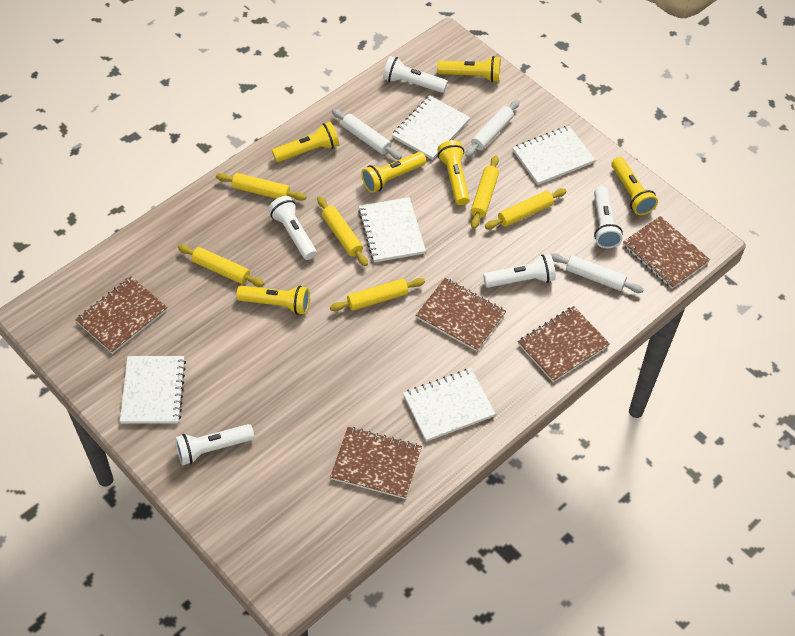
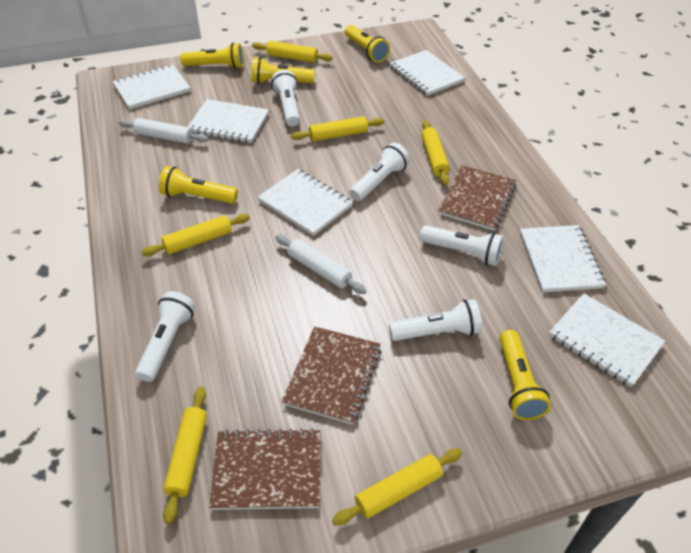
brown notebook: [75,276,168,354] [330,427,422,499] [416,278,506,351] [518,306,610,382] [623,216,710,289] = 5 -> [209,428,320,510] [282,326,381,425] [438,165,516,231] = 3
white notebook: [120,356,186,424] [358,197,426,262] [392,95,470,160] [403,368,496,442] [513,126,595,185] = 5 -> [113,64,191,109] [188,99,269,143] [258,169,353,236] [390,50,465,96] [520,225,606,292] [549,293,665,387] = 6
white rolling pin: [332,109,402,160] [465,100,520,157] [551,253,644,293] = 3 -> [118,118,208,144] [275,234,366,294] = 2
yellow flashlight: [236,285,310,315] [272,122,339,162] [361,152,426,193] [437,56,501,82] [437,140,470,205] [612,157,658,215] = 6 -> [159,166,238,204] [180,43,244,69] [251,57,315,84] [345,25,390,62] [499,330,551,420] = 5

